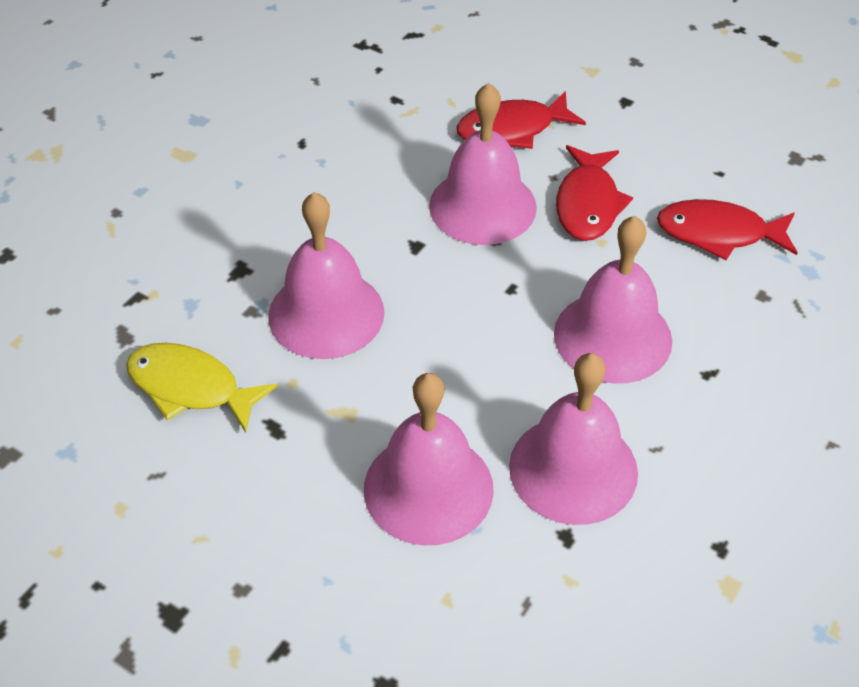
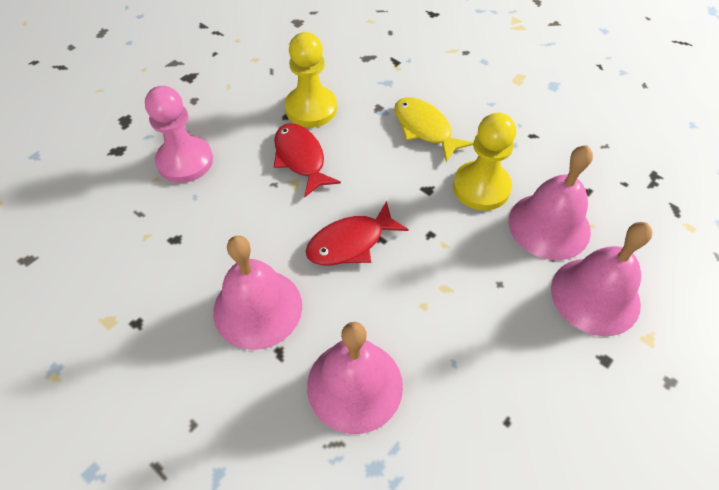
pink bell: [268,192,385,359] [364,373,494,545] [429,83,537,245] [509,353,638,525] [554,216,672,384] = 5 -> [213,236,302,350] [307,322,403,434] [509,145,593,260] [551,222,652,336] = 4
pink pawn: none = 0 -> [145,86,213,183] = 1
red fish: [456,91,586,149] [556,145,633,241] [657,199,798,260] = 3 -> [274,123,341,197] [305,201,409,265] = 2
yellow pawn: none = 0 -> [285,32,337,127] [453,113,516,210] = 2

